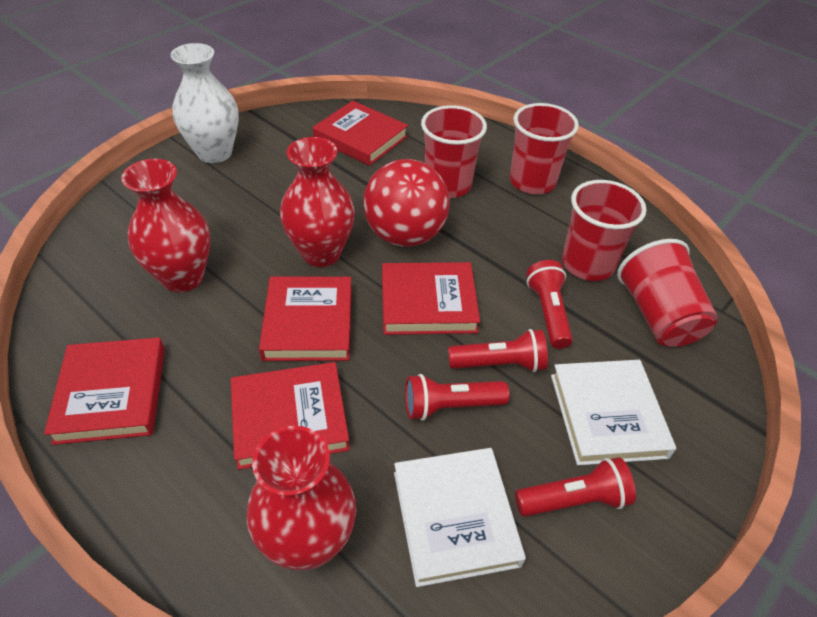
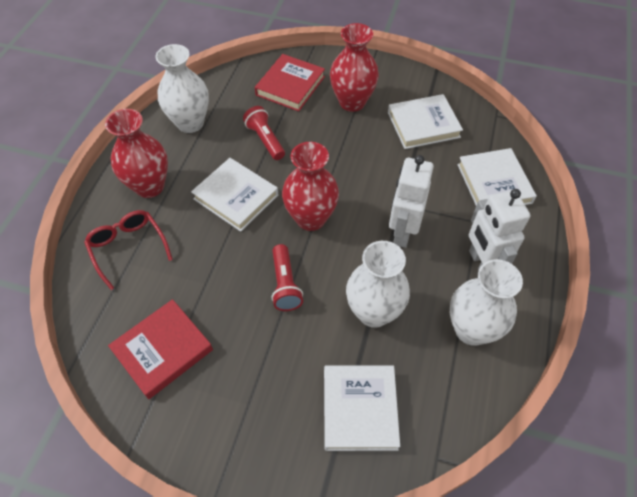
red ball: [363,159,450,246] = 1 -> none = 0
red book: [44,337,165,445] [231,362,350,470] [259,277,352,361] [313,101,408,166] [382,262,480,335] = 5 -> [108,299,213,399] [255,54,325,112] = 2
red cup: [421,105,487,198] [510,103,579,194] [562,180,647,281] [617,239,718,347] = 4 -> none = 0
red flashlight: [405,374,509,421] [448,329,548,372] [515,457,636,517] [526,260,573,349] = 4 -> [243,106,285,160] [272,244,303,311] = 2
red glasses: none = 0 -> [84,210,173,290] = 1
white book: [394,448,526,587] [551,360,676,465] = 2 -> [191,158,278,232] [324,365,400,451] [388,94,463,149] [457,148,537,206] = 4
white robot: none = 0 -> [389,155,434,248] [469,189,530,270] = 2
white vase: [170,43,239,163] = 1 -> [155,44,209,133] [346,241,410,328] [450,259,523,346] = 3

